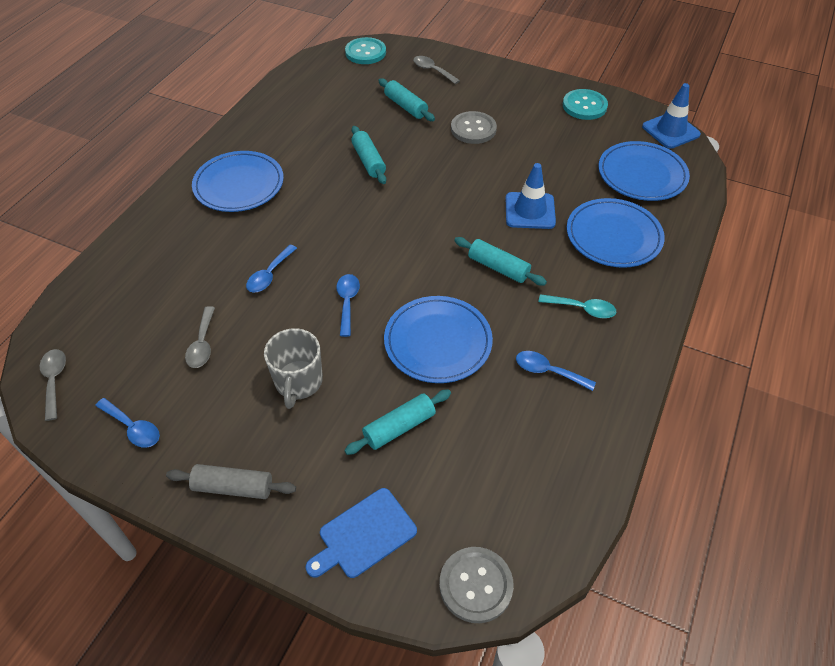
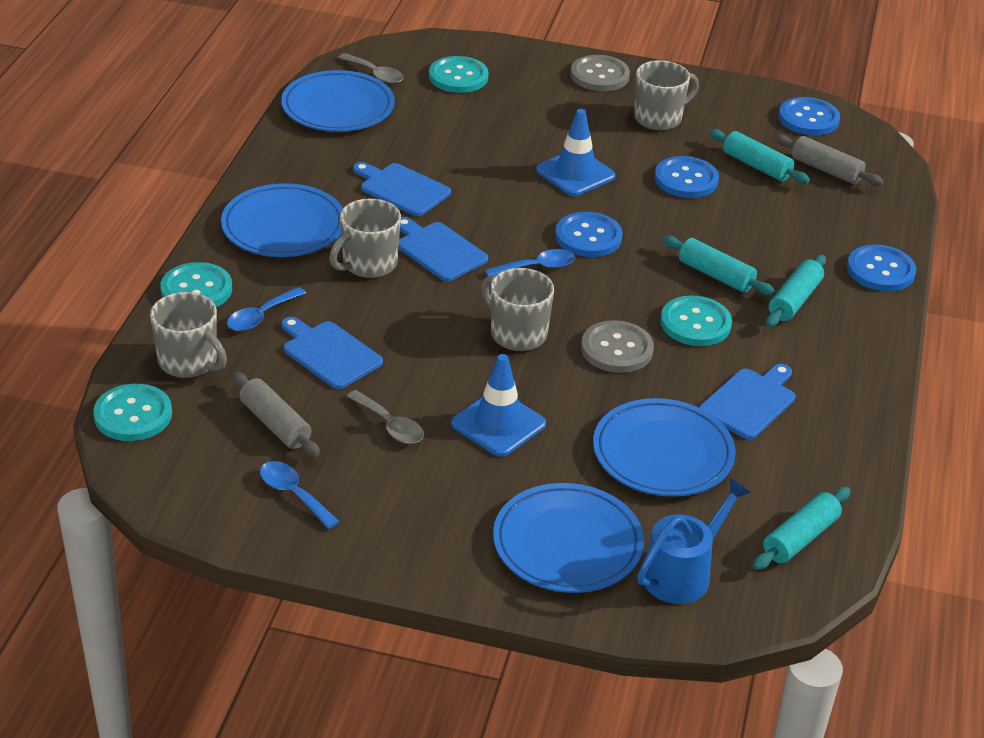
blue button: none = 0 -> [555,212,623,257] [654,156,719,198] [778,97,840,135] [847,244,916,292] = 4
blue cutting board: [306,488,417,578] = 1 -> [281,317,383,389] [353,162,451,216] [398,217,488,281] [699,364,795,439] = 4
blue spoon: [95,398,160,447] [246,245,297,293] [336,274,360,337] [516,351,596,391] = 4 -> [227,287,306,331] [260,461,340,529] [485,249,575,276] = 3
blue watering can: none = 0 -> [637,478,751,604] = 1
grey mug: [264,328,323,409] = 1 -> [150,292,227,378] [329,199,401,278] [481,268,554,351] [634,60,699,131] = 4
grey rolling pin: [166,464,296,499] = 1 -> [232,372,320,457] [775,135,884,186] = 2
grey spoon: [40,349,66,421] [185,306,215,368] [413,56,460,84] = 3 -> [338,53,404,84] [346,390,424,444] = 2
turquoise button: [345,37,386,64] [563,89,608,120] = 2 -> [93,384,172,441] [161,262,232,307] [429,56,489,93] [661,295,732,346] = 4
turquoise spoon: [538,294,616,318] = 1 -> none = 0

